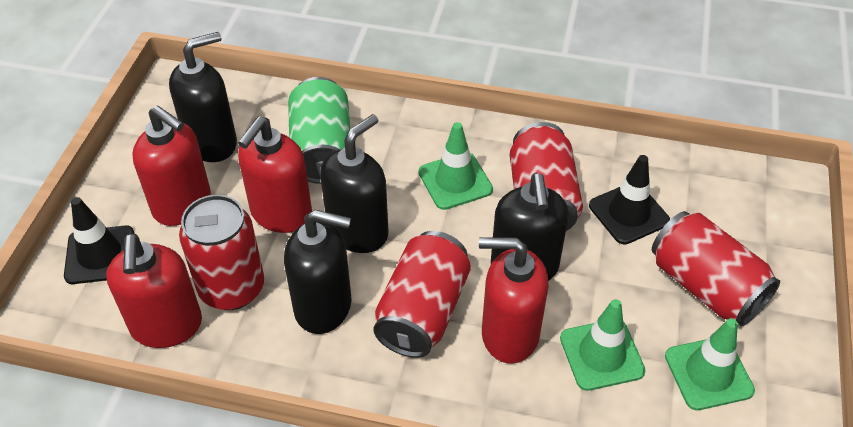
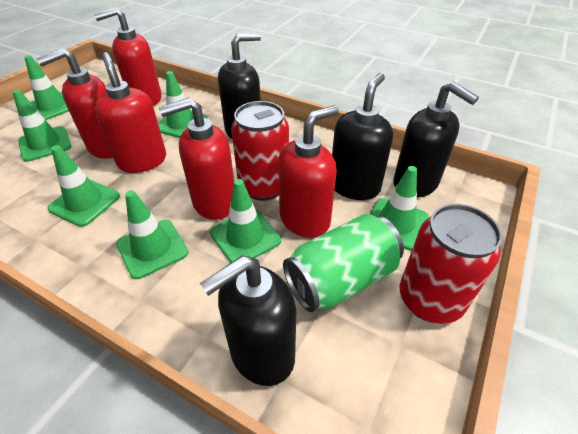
black traffic cone: [64,197,134,284] [589,155,670,245] = 2 -> none = 0
green traffic cone: [419,122,493,210] [560,299,646,391] [665,319,755,410] = 3 -> [12,90,71,162] [24,55,69,120] [48,145,120,227] [116,190,188,279] [158,71,208,138] [210,179,281,263] [370,166,429,251] = 7
red can: [179,195,264,310] [373,231,471,358] [510,122,583,231] [652,211,780,326] = 4 -> [231,101,289,201] [400,204,502,324] = 2
red soap dispenser: [106,234,202,348] [132,106,211,226] [238,116,312,233] [479,237,548,363] = 4 -> [37,48,113,158] [94,7,162,106] [95,52,166,173] [159,98,234,220] [278,105,339,238] = 5

